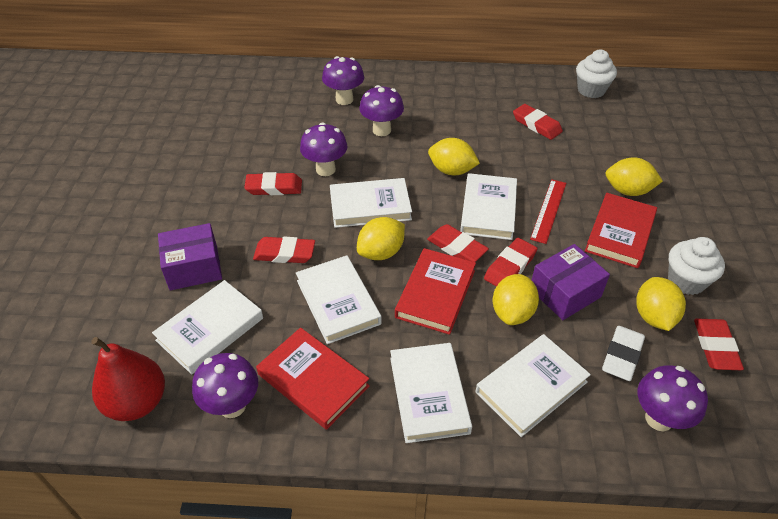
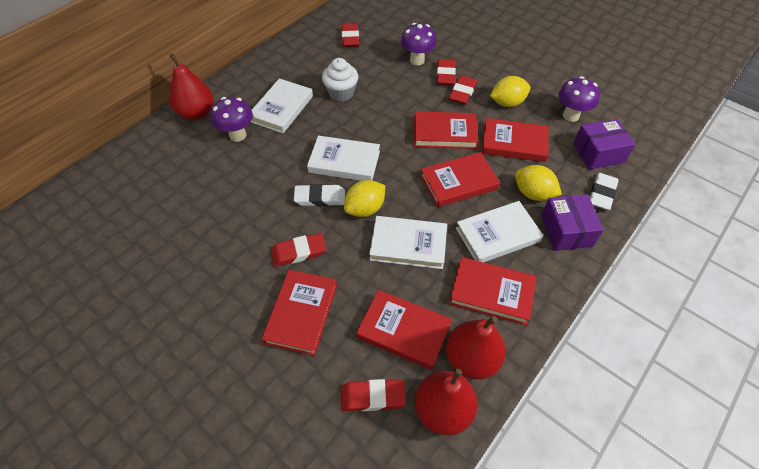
purple mushroom: [192,353,258,418] [300,123,348,176] [322,56,364,105] [359,85,404,136] [638,365,708,431] = 5 -> [211,97,253,142] [401,23,437,65] [558,76,600,122] = 3
red book: [256,328,370,430] [395,248,476,335] [585,193,657,268] = 3 -> [262,270,337,356] [356,290,452,370] [414,111,479,149] [420,152,500,207] [449,257,537,325] [482,118,549,162] = 6
red eraser: [244,172,302,195] [253,237,315,263] [427,224,489,262] [484,238,537,287] [513,104,563,140] [694,319,744,370] = 6 -> [271,233,326,267] [341,379,406,411] [342,23,359,47] [437,59,456,85] [449,75,477,104] = 5
red pear: [91,337,165,421] = 1 -> [169,53,214,120] [415,369,478,435] [446,316,506,379] = 3
red ruler: [530,179,566,244] = 1 -> none = 0
white book: [152,280,263,374] [296,255,382,344] [330,178,412,228] [390,343,472,443] [460,173,517,240] [476,334,591,437] = 6 -> [251,78,313,133] [307,135,380,181] [369,216,447,269] [456,201,543,262] = 4
white cupcake: [576,50,617,98] [668,237,725,295] = 2 -> [322,58,358,102] = 1
white eraser: [602,326,645,381] = 1 -> [294,184,345,206] [590,173,619,210] = 2
yellow lemon: [357,217,405,260] [428,138,480,175] [493,274,539,325] [606,157,663,196] [636,277,686,331] = 5 -> [344,180,385,217] [490,76,530,107] [515,165,562,201] = 3

